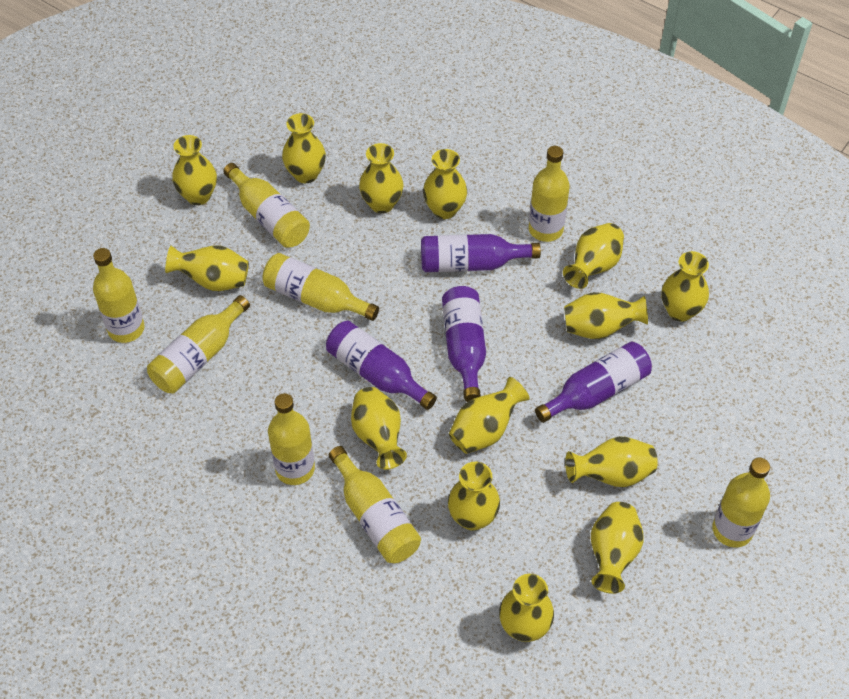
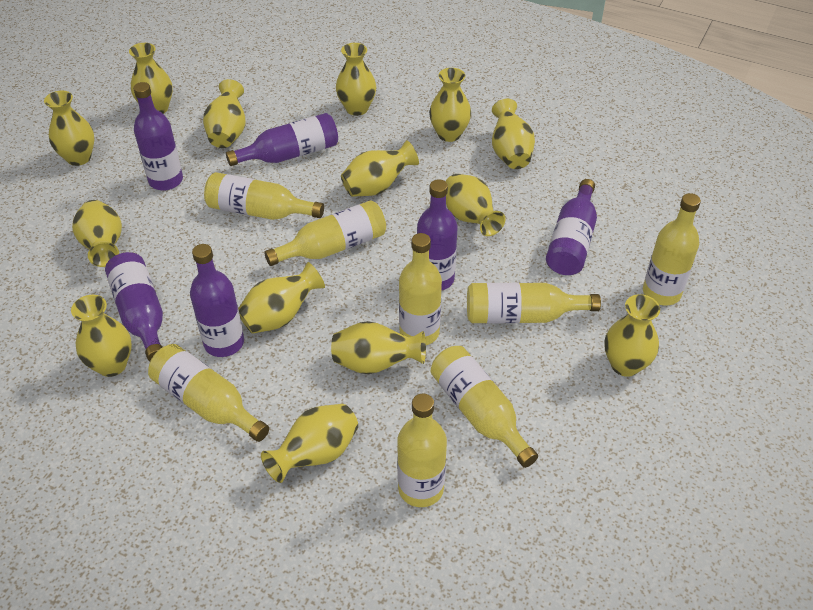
purple bottle: [326,321,437,410] [421,234,541,272] [442,286,486,402] [535,342,652,423] = 4 -> [105,252,163,361] [133,82,183,190] [190,244,244,357] [226,113,338,166] [417,179,458,291] [546,179,597,275] = 6

